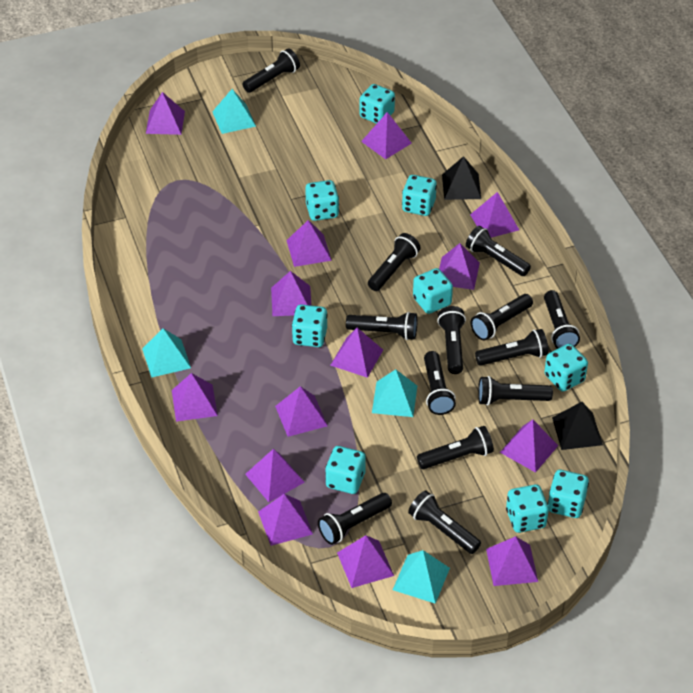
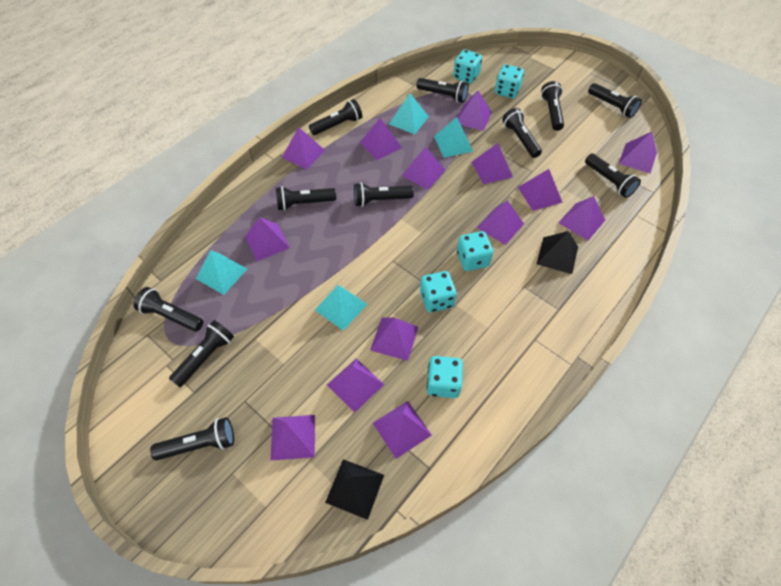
black flashlight: [243,48,300,93] [318,493,392,545] [346,312,417,340] [368,233,421,291] [408,490,481,554] [417,426,494,469] [424,351,456,415] [437,306,466,374] [466,226,531,276] [470,294,533,341] [475,329,549,366] [478,376,553,406] [544,290,580,349] = 13 -> [133,287,203,332] [150,417,234,460] [169,320,234,387] [276,186,336,211] [309,99,362,135] [354,182,414,207] [416,78,469,103] [502,108,542,158] [541,81,564,131] [585,154,641,198] [588,83,642,118] = 11
turquoise dice: [292,304,328,347] [305,180,339,221] [325,446,366,494] [359,84,395,124] [402,175,437,216] [413,268,453,314] [506,485,549,533] [544,344,588,391] [547,470,589,518] = 9 -> [420,271,457,313] [426,356,463,398] [453,49,482,83] [457,231,493,271] [495,64,524,98] = 5

